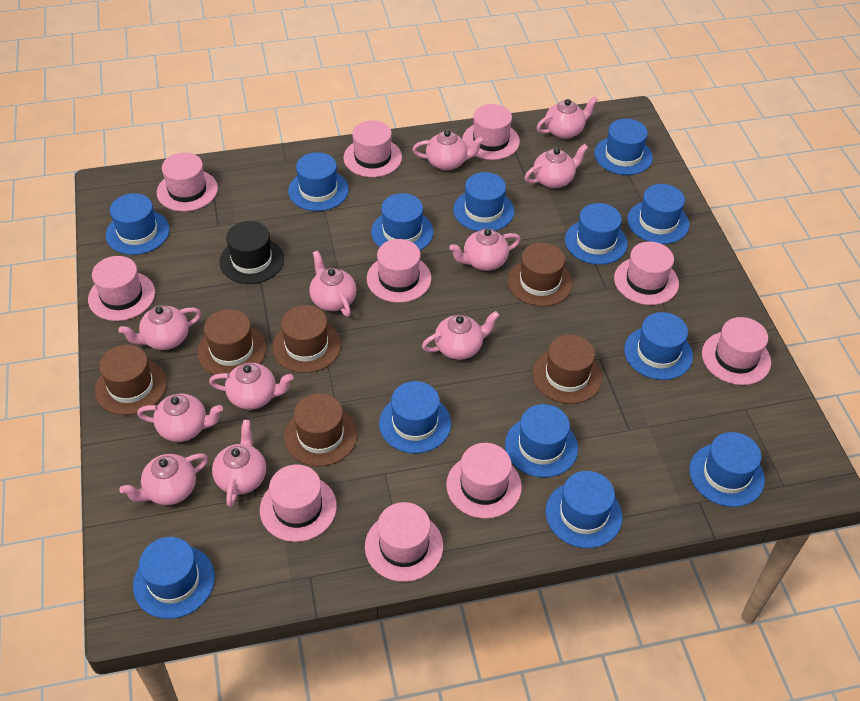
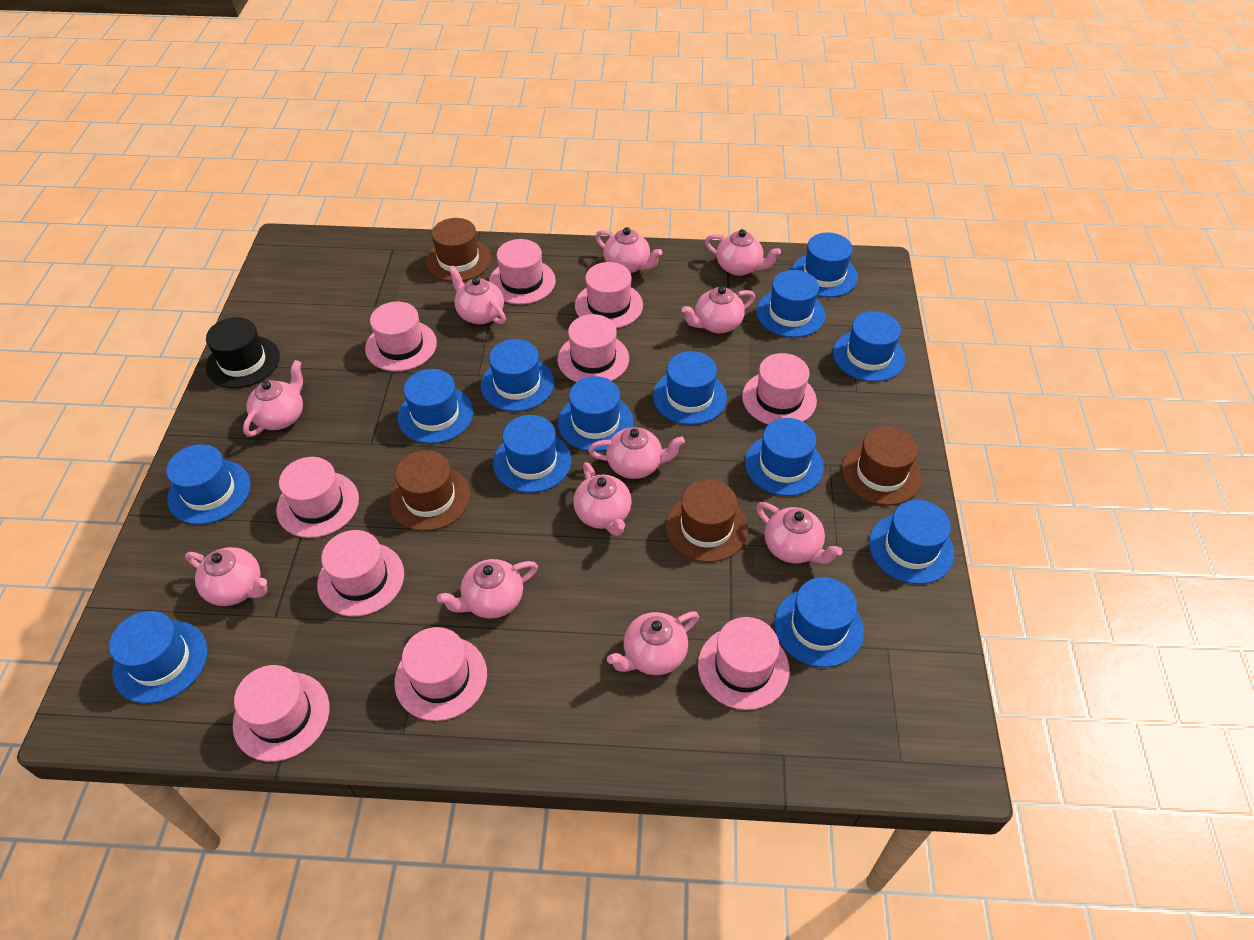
brown hat: [95,345,167,415] [197,309,267,375] [272,305,341,373] [284,393,357,466] [508,243,573,306] [533,335,602,404] = 6 -> [389,450,470,531] [426,218,491,282] [665,479,748,562] [842,426,922,505] = 4

